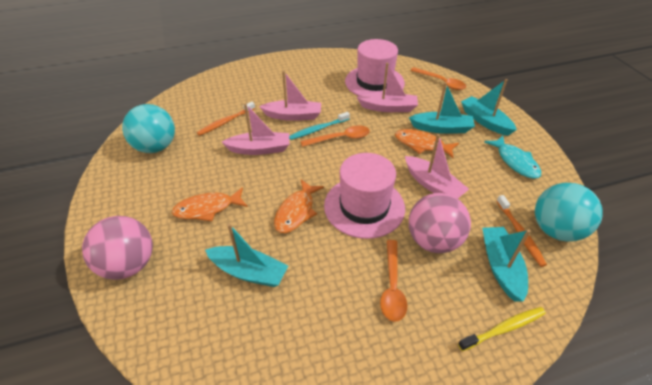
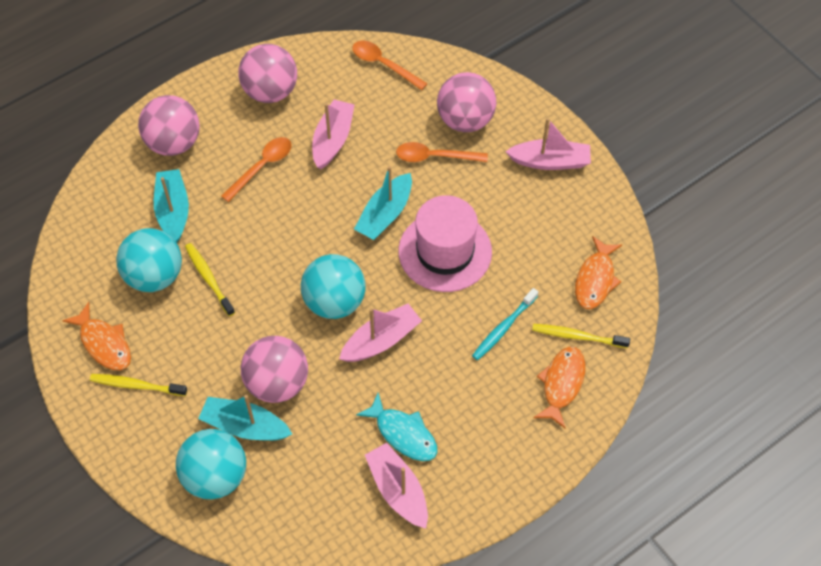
orange toothbrush: [197,102,255,136] [496,195,547,267] = 2 -> none = 0
pink ball: [82,216,153,280] [409,193,471,253] = 2 -> [138,95,200,156] [238,44,297,103] [241,336,308,403] [437,72,496,132] = 4
pink hat: [324,153,405,239] [345,39,405,96] = 2 -> [399,195,492,292] = 1
turquoise ball: [122,104,175,153] [535,183,603,242] = 2 -> [116,228,182,292] [176,429,246,499] [301,254,365,319] = 3
turquoise boat: [205,224,288,287] [409,82,475,134] [461,79,517,136] [482,227,531,302] = 4 -> [154,169,189,243] [198,395,292,441] [354,166,412,240] = 3
yellow toothbrush: [458,307,546,351] = 1 -> [90,374,187,396] [185,243,235,316] [532,324,630,348] = 3

